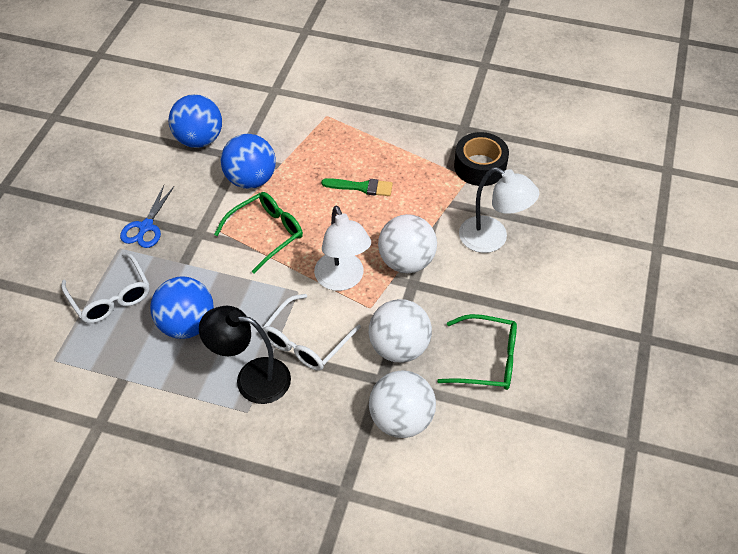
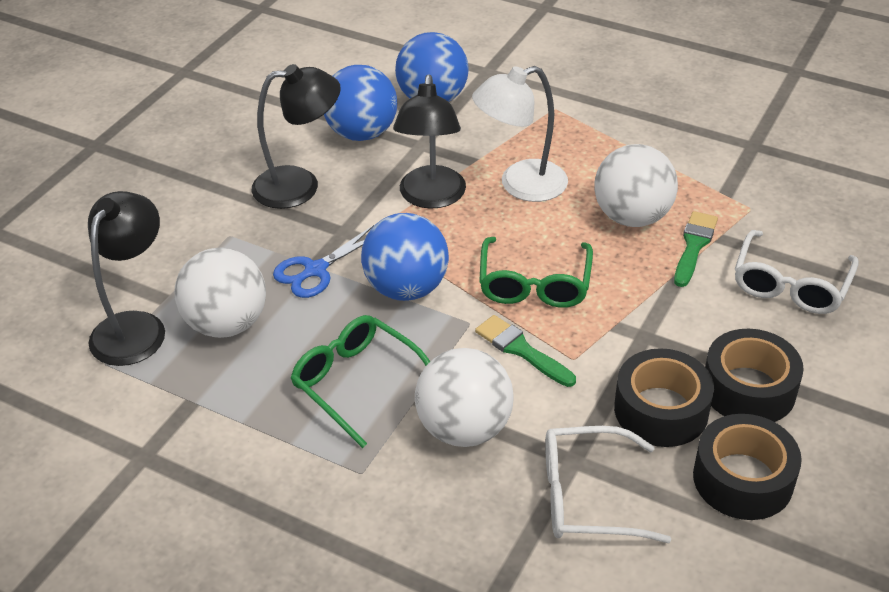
black lamp: [199,306,291,404] = 1 -> [88,191,165,366] [252,64,341,209] [393,74,466,209] = 3
black tape: [454,132,509,186] = 1 -> [614,348,714,447] [693,414,802,520] [705,329,804,422] = 3
green brush: [321,178,393,196] = 1 -> [475,315,576,387] [674,211,718,287] = 2
white lamp: [314,205,371,291] [459,167,539,253] = 2 -> [472,66,568,202] = 1

